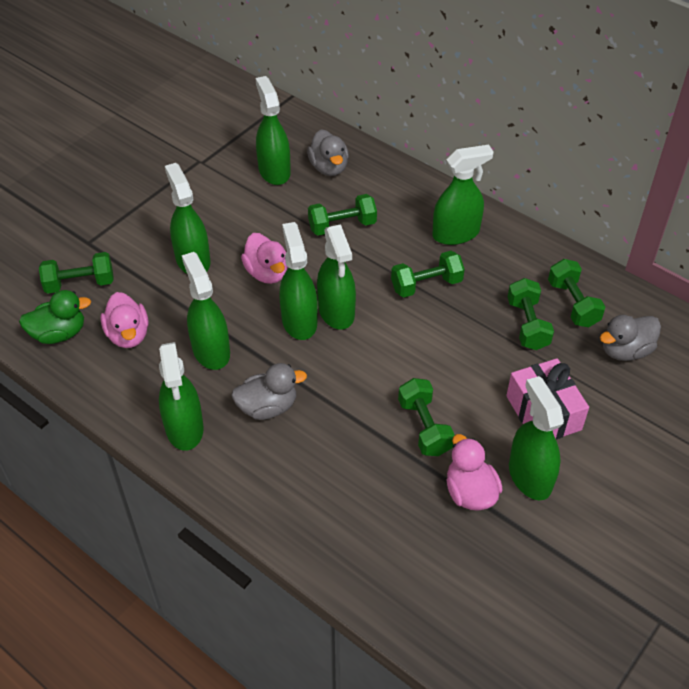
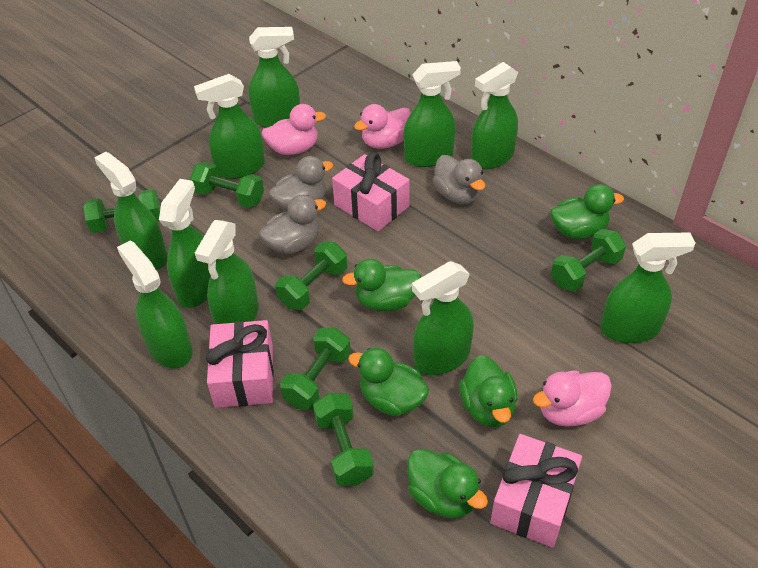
green duck: [19,290,91,344] = 1 -> [342,259,421,311] [348,348,429,416] [407,449,488,519] [459,355,518,427] [550,184,624,239] = 5
green spray bottle: [159,342,204,451] [165,163,211,274] [182,252,230,370] [256,76,291,185] [279,222,318,340] [317,224,356,330] [432,145,494,245] [509,376,564,500] = 8 -> [94,152,167,270] [117,241,193,368] [159,179,211,308] [194,74,265,179] [195,220,259,324] [248,27,300,128] [404,61,461,167] [412,261,474,375] [471,62,518,169] [600,233,695,343] = 10
pink gift: [506,358,589,439] = 1 -> [206,320,274,408] [332,152,410,231] [490,434,582,548] = 3

